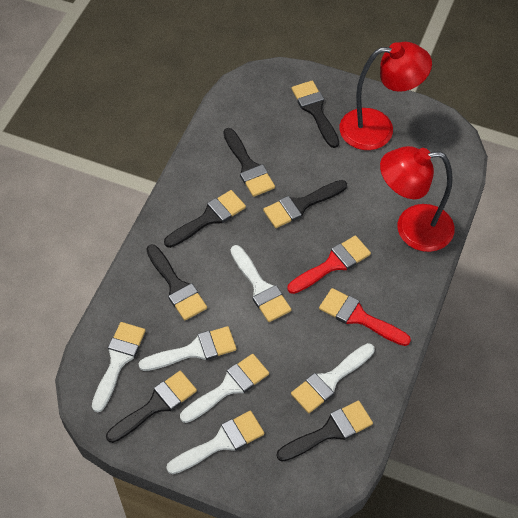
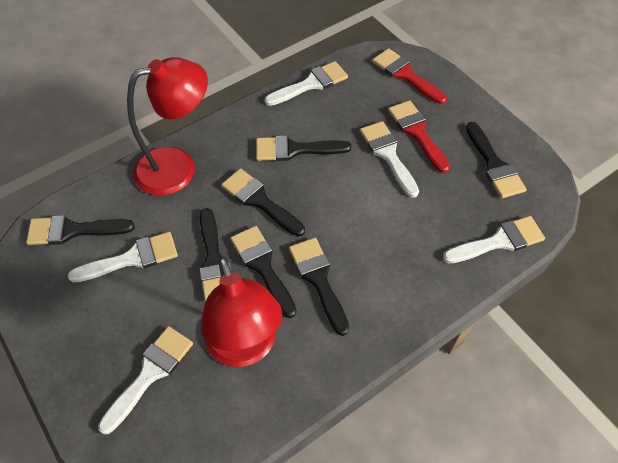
white brush: [92,322,146,412] [139,326,237,371] [166,411,264,474] [180,354,269,423] [230,245,292,322] [291,343,375,413] = 6 -> [68,232,178,283] [98,326,193,435] [265,61,348,106] [360,121,419,198] [443,216,545,263] = 5

